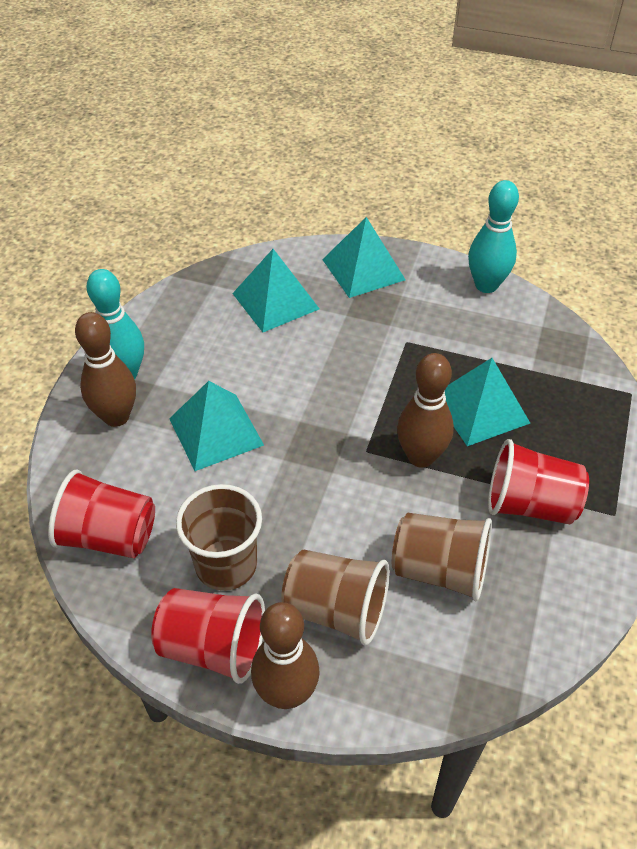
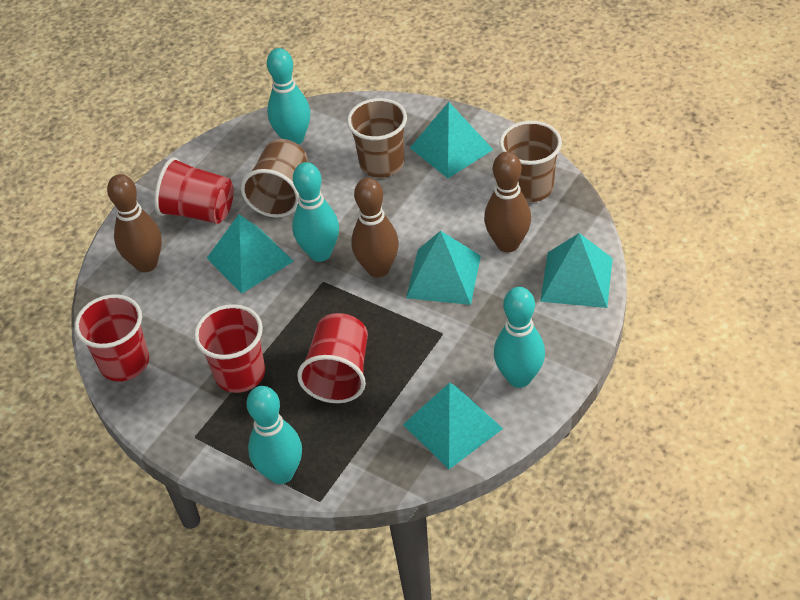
red cup: [48,470,155,558] [151,588,265,684] [488,439,589,524] = 3 -> [74,294,149,382] [154,157,234,224] [194,304,265,393] [297,313,368,403] = 4
turquoise bowling pin: [86,269,144,379] [468,180,519,293] = 2 -> [246,386,302,484] [267,48,311,145] [292,162,339,262] [494,287,545,388] = 4
turquoise pyramid: [169,381,264,471] [232,249,320,332] [322,217,406,298] [445,358,530,446] = 4 -> [207,214,294,294] [403,383,503,469] [406,231,481,305] [410,102,493,178] [540,233,613,308] = 5

